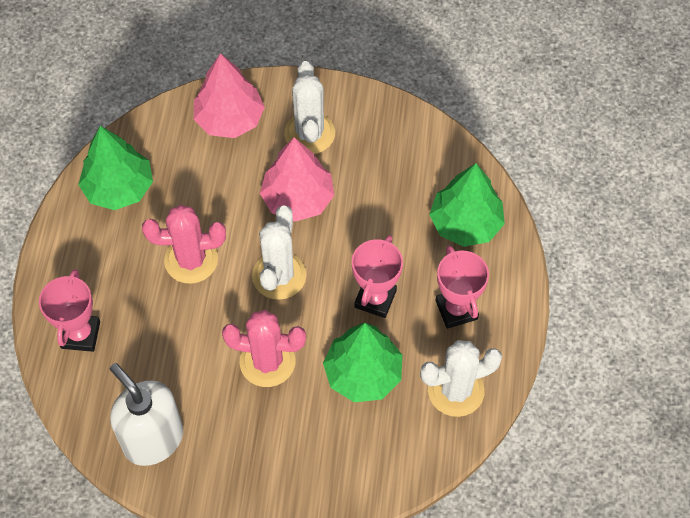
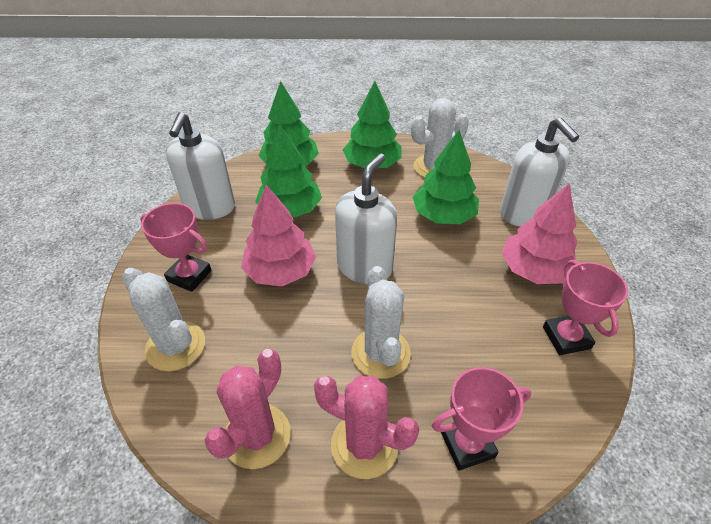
green tree: [78,126,153,210] [323,323,402,402] [429,163,505,247] = 3 -> [255,124,322,218] [258,81,319,166] [343,81,401,168] [413,130,479,224] = 4
white soap dispenser: [110,363,183,466] = 1 -> [166,112,235,220] [335,154,397,284] [500,118,579,227] = 3

